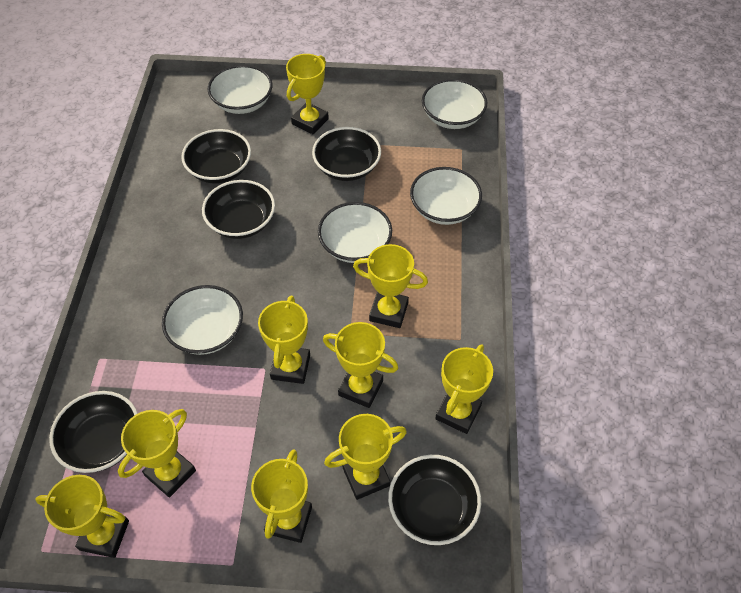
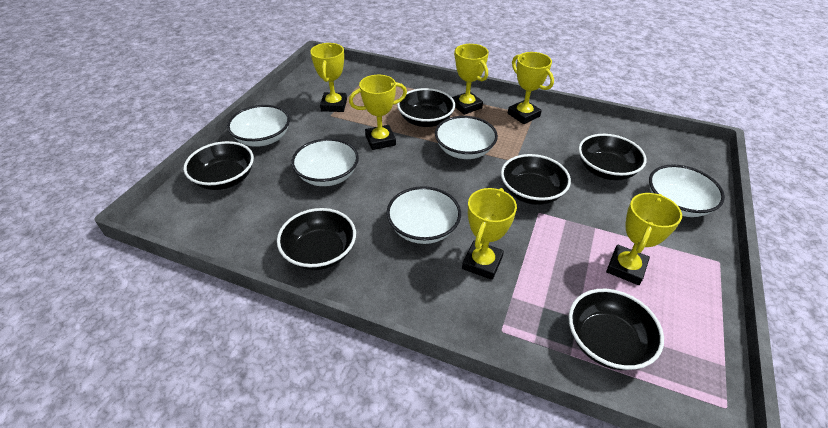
black bowl: [49,391,138,473] [181,129,251,184] [202,180,275,239] [312,127,381,181] [388,455,481,545] = 5 -> [184,141,254,190] [277,208,356,270] [397,88,455,127] [501,154,571,205] [568,289,664,370] [578,134,647,180] = 6
yellow trophy: [36,475,129,558] [118,409,196,498] [251,449,312,543] [258,296,310,384] [286,54,329,134] [323,322,398,408] [324,414,407,500] [353,244,428,328] [435,344,493,434] = 9 -> [310,43,347,112] [349,75,407,150] [452,44,489,115] [462,188,517,280] [508,52,554,124] [606,193,682,285] = 6

